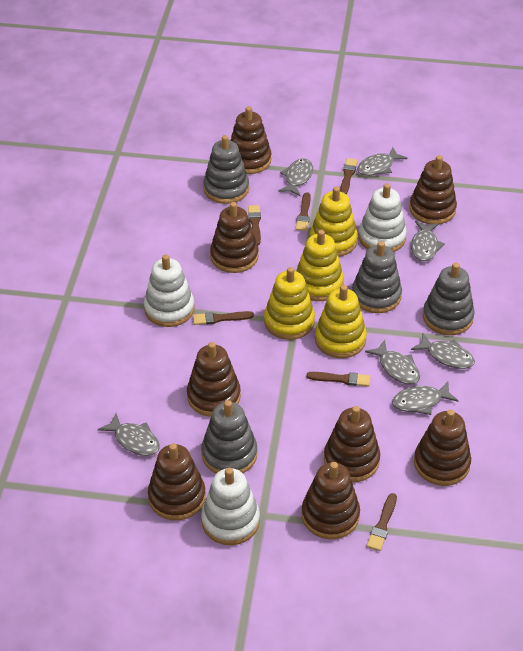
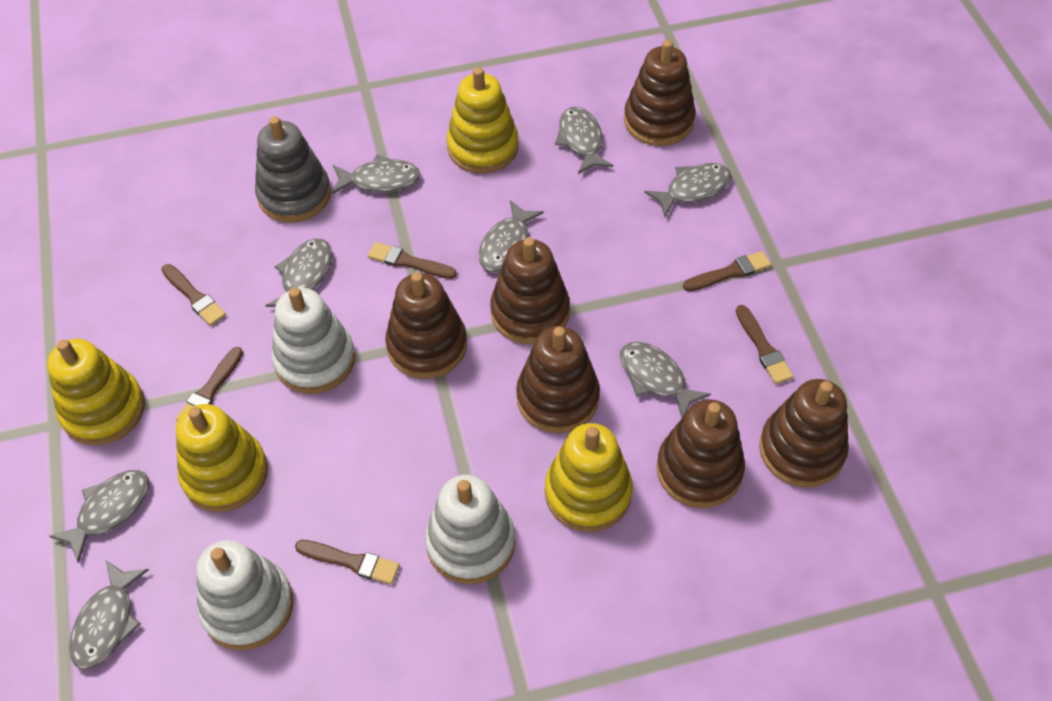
brown stacking toy: [148,443,206,520] [187,342,241,417] [210,202,259,273] [231,106,271,174] [301,462,360,539] [324,406,380,482] [409,155,457,224] [414,409,471,486] = 8 -> [385,272,467,379] [490,237,570,344] [516,326,600,433] [624,40,696,146] [656,399,745,508] [759,379,849,487] = 6
grey fish: [98,413,160,456] [278,159,313,196] [357,147,407,176] [365,340,420,385] [392,382,458,415] [411,221,445,261] [411,333,475,369] = 7 -> [49,470,149,563] [69,561,149,669] [266,239,332,307] [332,154,420,194] [479,200,544,272] [555,107,613,174] [620,342,711,417] [644,163,731,217] = 8
grey stacking toy: [201,400,257,474] [203,135,249,204] [352,241,402,313] [423,263,475,335] = 4 -> [255,116,331,223] = 1

